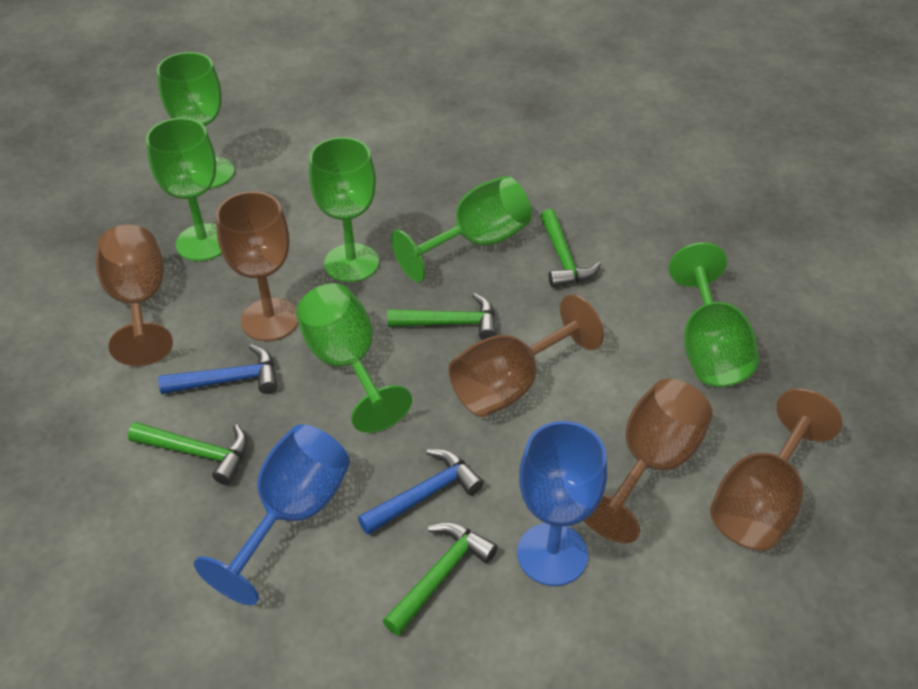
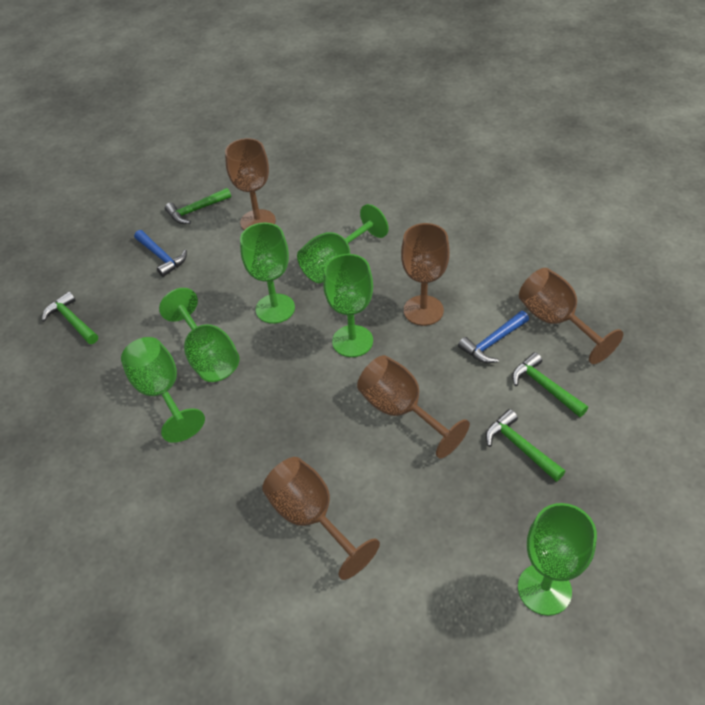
blue goblet: [194,424,350,605] [517,421,607,586] = 2 -> none = 0

